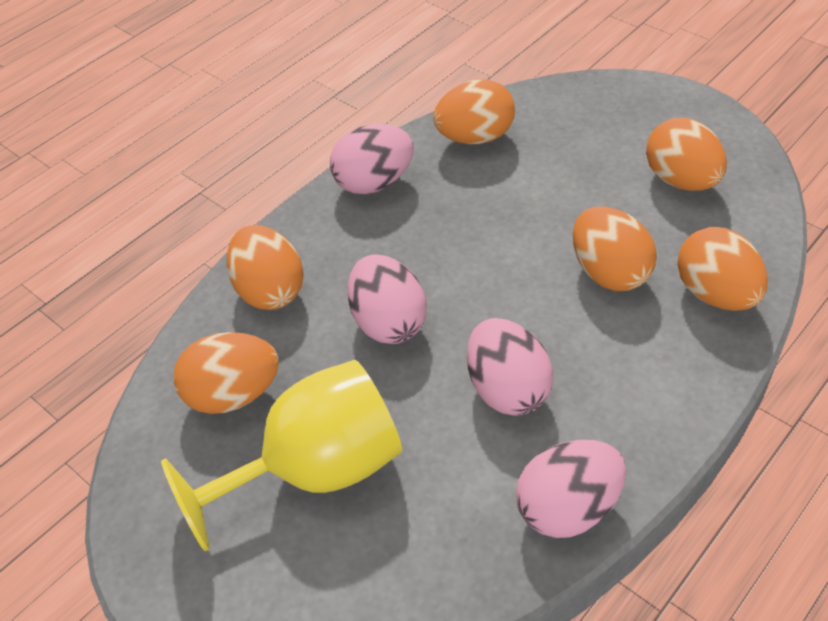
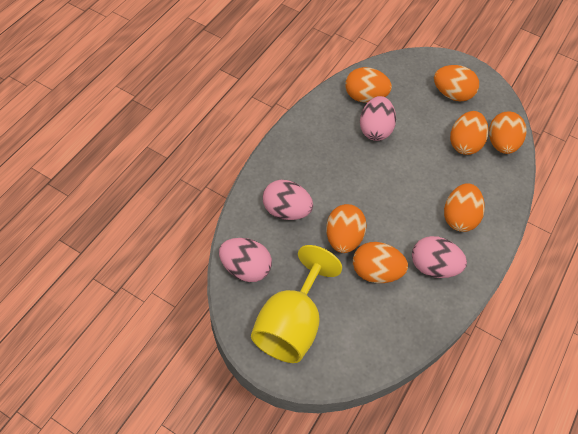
orange egg: [173,332,279,414] [227,225,304,310] [433,79,515,144] [573,207,657,291] [646,118,727,191] [677,227,768,311] = 6 -> [326,204,367,253] [345,67,392,103] [353,242,408,283] [434,65,479,102] [444,183,485,232] [450,111,488,155] [489,111,527,154] = 7

